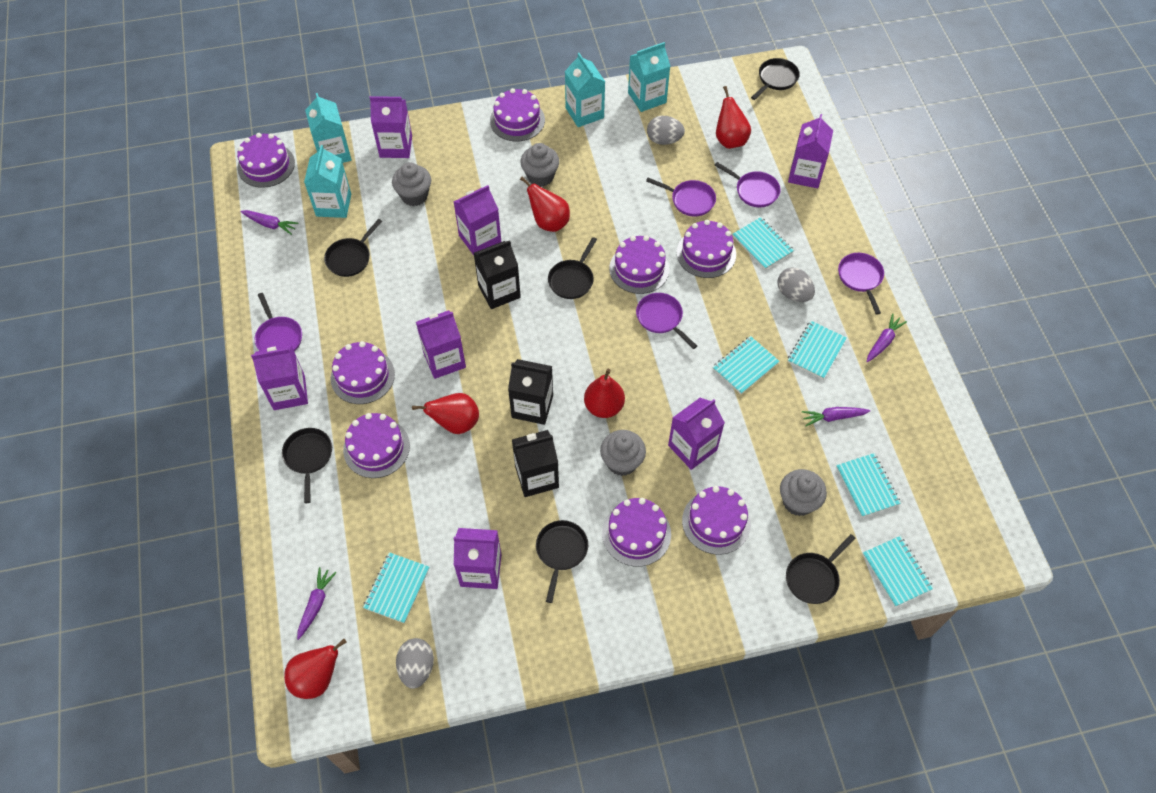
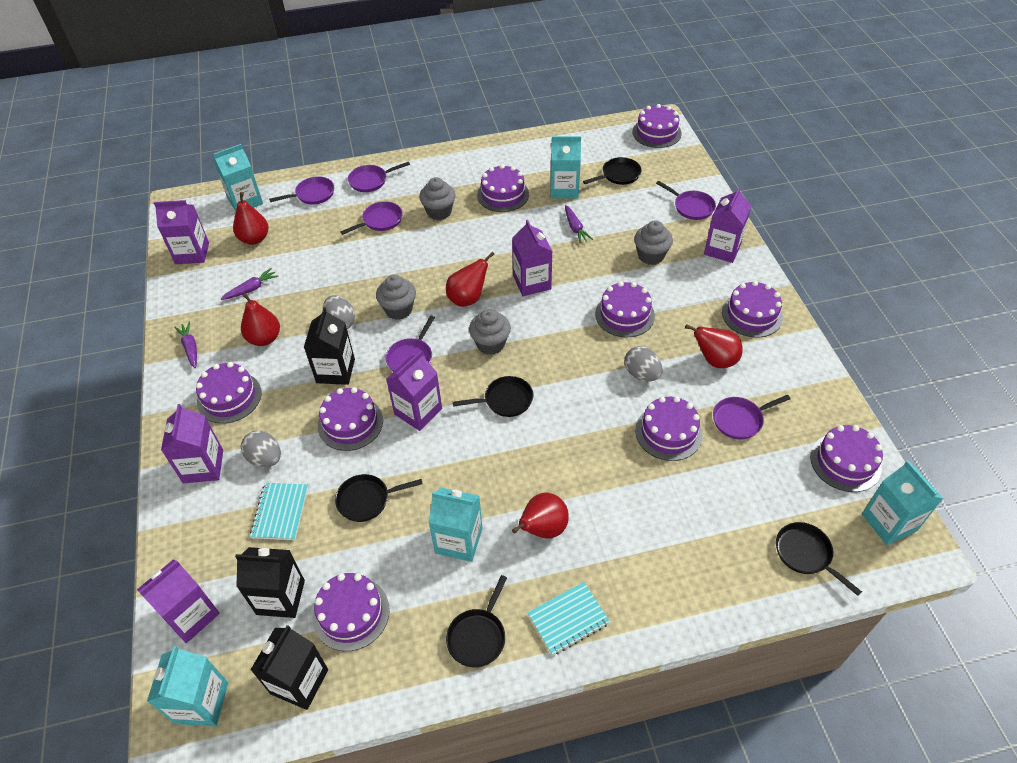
black pan: [282,428,332,503] [324,219,382,277] [536,520,588,603] [548,237,597,299] [751,58,800,100] [786,534,855,604] = 6 -> [335,474,423,522] [446,575,507,667] [453,376,533,417] [583,157,641,185] [776,522,862,596] = 5
purple cake: [237,133,295,188] [331,341,395,404] [343,413,410,478] [490,88,545,141] [602,498,671,567] [609,235,669,294] [676,220,736,278] [682,486,751,555] = 8 -> [196,362,262,424] [313,573,390,651] [318,387,383,451] [477,164,529,212] [595,281,655,337] [632,104,682,148] [635,396,703,461] [722,281,783,338] [810,425,883,492] = 9
purple carrot: [240,210,298,235] [297,567,337,640] [802,407,870,426] [867,314,907,363] = 4 -> [174,322,197,368] [221,268,278,300] [565,205,593,243] = 3
purple carton: [251,345,308,410] [369,96,412,158] [416,310,466,379] [454,185,501,255] [454,528,501,589] [668,398,725,470] [788,114,833,188] = 7 -> [137,559,220,643] [154,200,209,264] [161,404,223,483] [386,351,442,431] [512,220,553,296] [704,187,751,263] = 6
purple pan: [255,293,302,352] [636,293,697,349] [646,178,716,217] [714,162,780,207] [838,253,884,315] = 5 -> [269,176,334,205] [340,201,403,235] [348,162,410,192] [386,316,435,372] [656,181,716,220] [713,395,791,439] = 6
turquoise carton: [304,145,351,218] [305,93,352,163] [565,53,605,127] [628,42,670,112] = 4 -> [147,646,228,726] [213,144,263,211] [428,488,482,562] [551,136,581,199] [862,461,943,545] = 5
turquoise notebook: [363,552,429,623] [713,336,780,394] [732,217,794,269] [788,321,847,379] [836,453,901,517] [863,536,934,607] = 6 -> [250,483,308,540] [527,582,610,656] = 2

